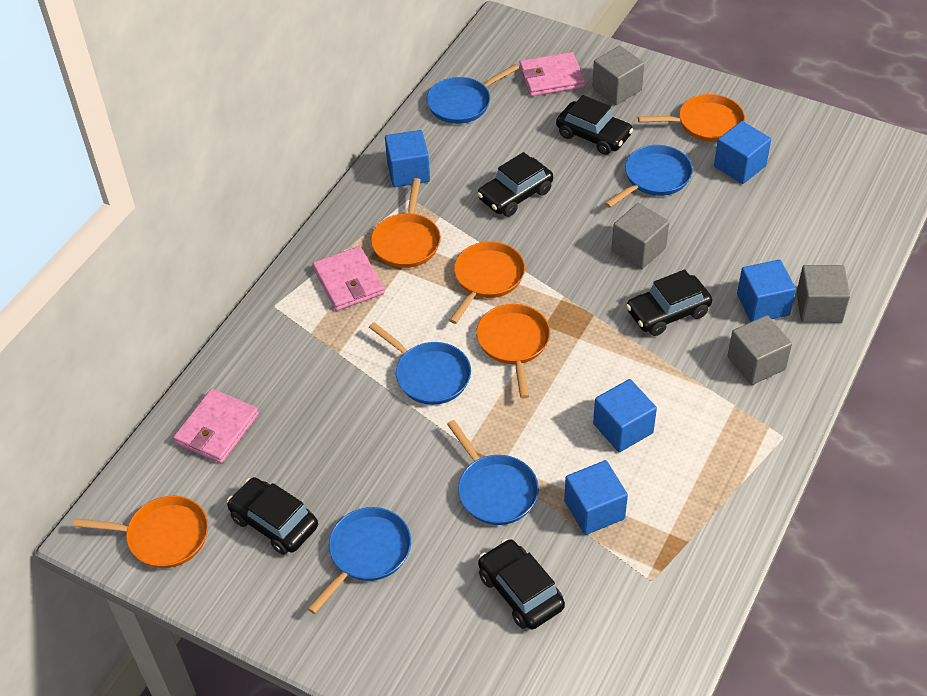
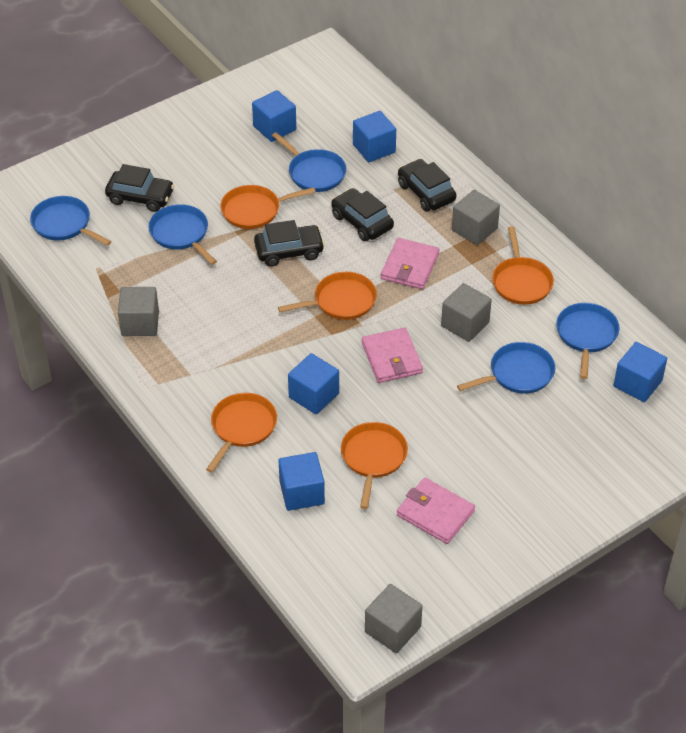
black car: [227,477,318,555] [477,152,553,217] [478,539,565,629] [556,95,633,155] [626,269,712,336] = 5 -> [105,164,174,212] [254,220,325,267] [331,188,394,241] [398,159,456,211] = 4

